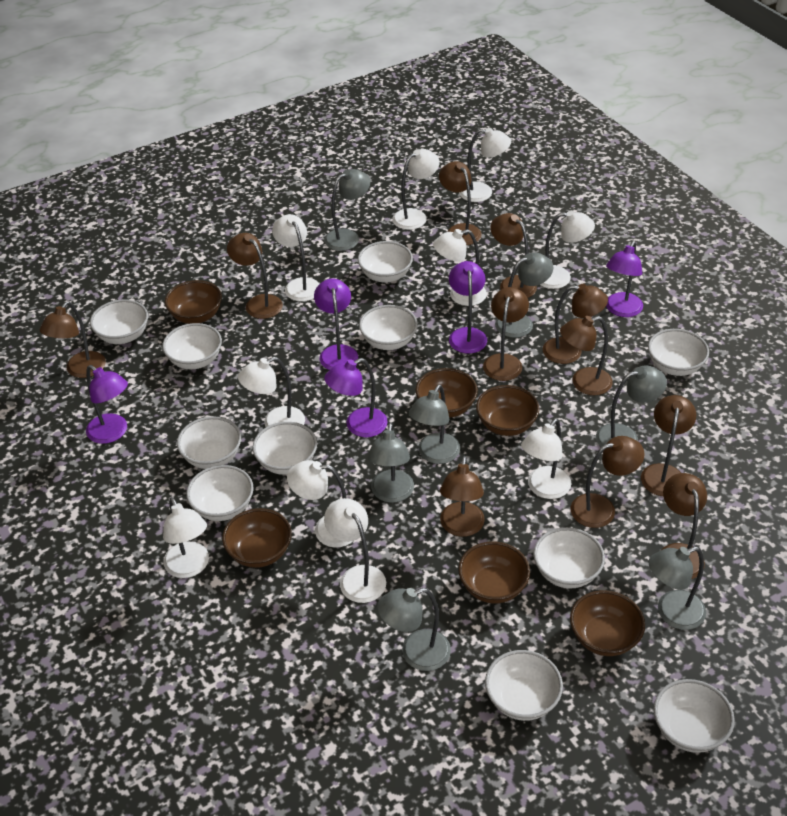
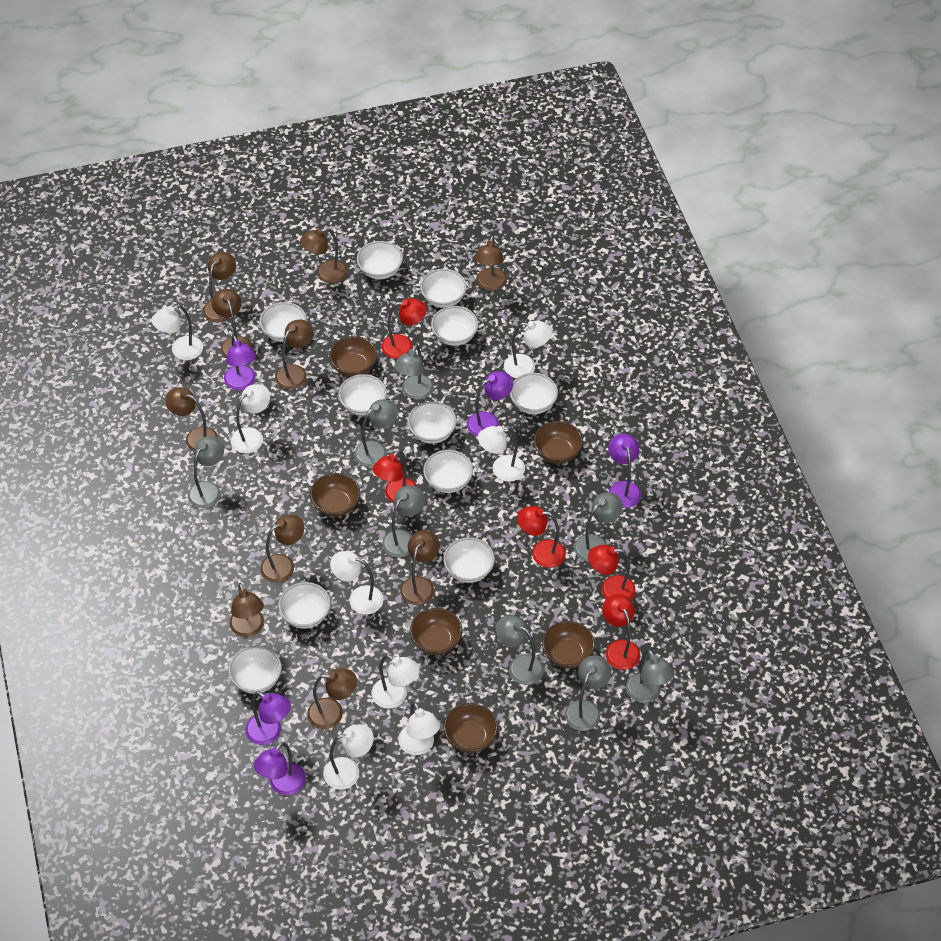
brown lamp: [40,302,106,378] [227,233,283,319] [439,161,482,245] [440,456,485,537] [483,287,529,381] [490,213,537,298] [543,284,608,364] [560,316,613,395] [571,436,645,528] [641,395,696,496] [661,473,707,579] = 11 -> [165,387,218,451] [203,252,236,322] [212,289,252,358] [230,583,264,637] [260,514,304,583] [275,320,313,389] [300,227,347,283] [307,668,357,729] [400,530,440,605] [475,235,507,291] = 10
grey lamp: [324,169,370,251] [367,423,414,503] [377,588,451,671] [409,385,460,464] [495,253,553,338] [596,365,667,447] [649,547,706,630] = 7 -> [188,436,224,508] [354,399,398,467] [382,485,425,557] [394,345,434,400] [496,615,544,685] [565,655,612,731] [574,492,623,562] [626,649,674,703] = 8
red lamp: none = 0 -> [373,450,417,503] [381,298,427,359] [517,506,566,568] [588,545,636,600] [602,594,640,670] = 5
white lamp: [163,497,209,578] [238,357,305,427] [272,214,320,302] [287,460,353,548] [324,498,386,603] [392,149,440,230] [433,229,487,306] [459,128,511,202] [521,419,571,499] [540,210,595,289] = 10 -> [151,305,203,360] [231,384,270,453] [323,724,374,790] [330,551,384,615] [371,655,420,709] [398,702,440,755] [478,426,525,482] [504,321,552,378] = 8

